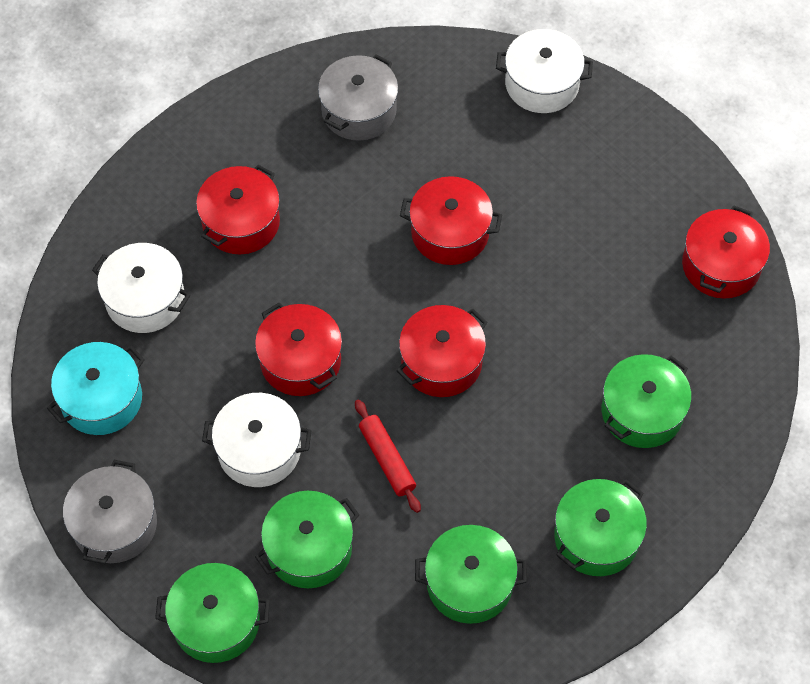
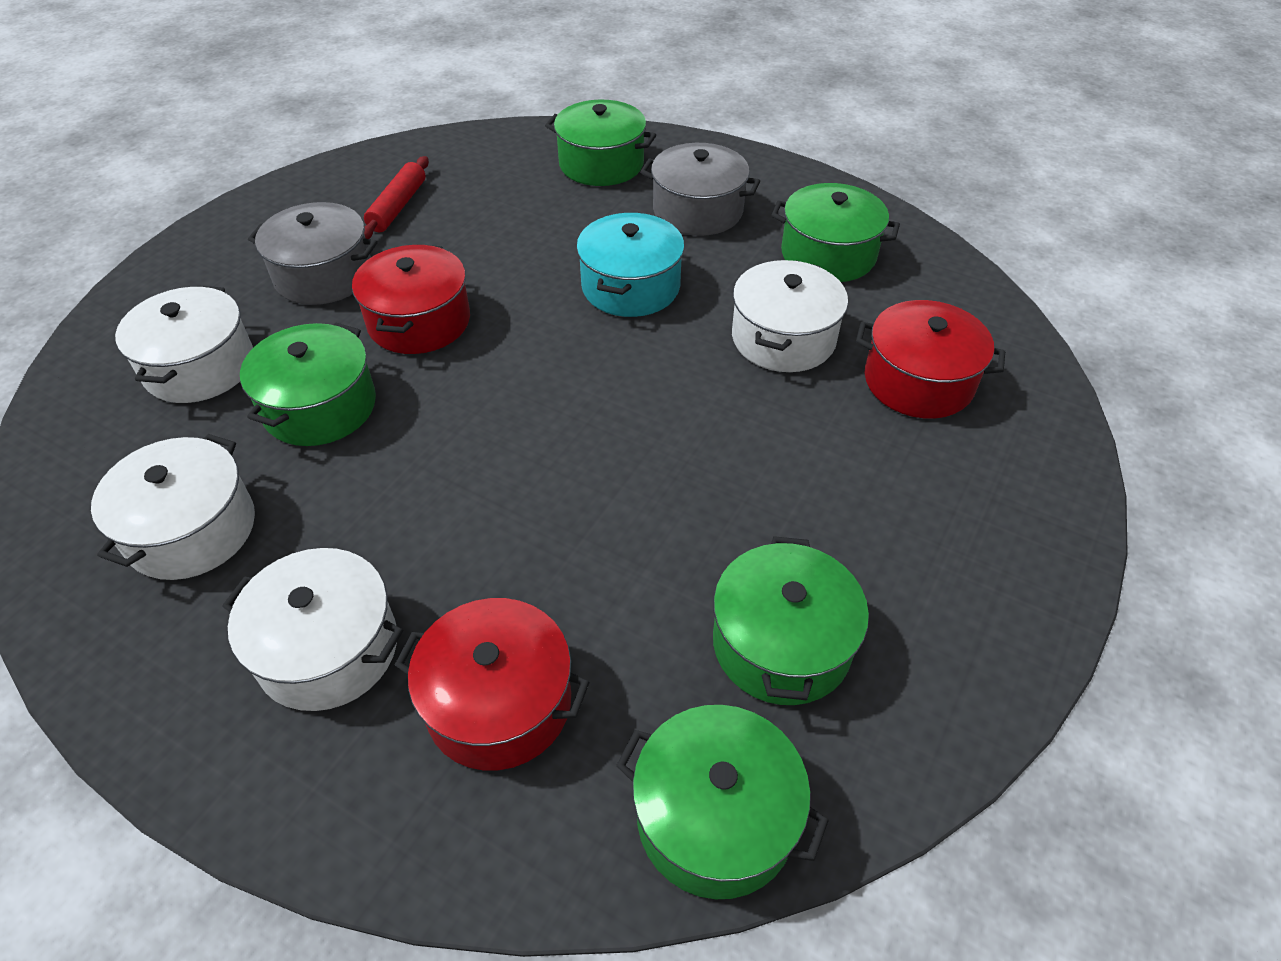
red pot: [196,165,280,254] [255,303,342,396] [397,305,487,397] [400,176,502,265] [682,205,770,298] = 5 -> [352,244,470,354] [395,598,589,770] [856,300,1005,419] = 3
white pot: [92,243,190,333] [202,393,312,487] [496,29,593,113] = 3 -> [91,434,255,580] [115,286,253,403] [222,548,403,711] [732,260,848,372] = 4

